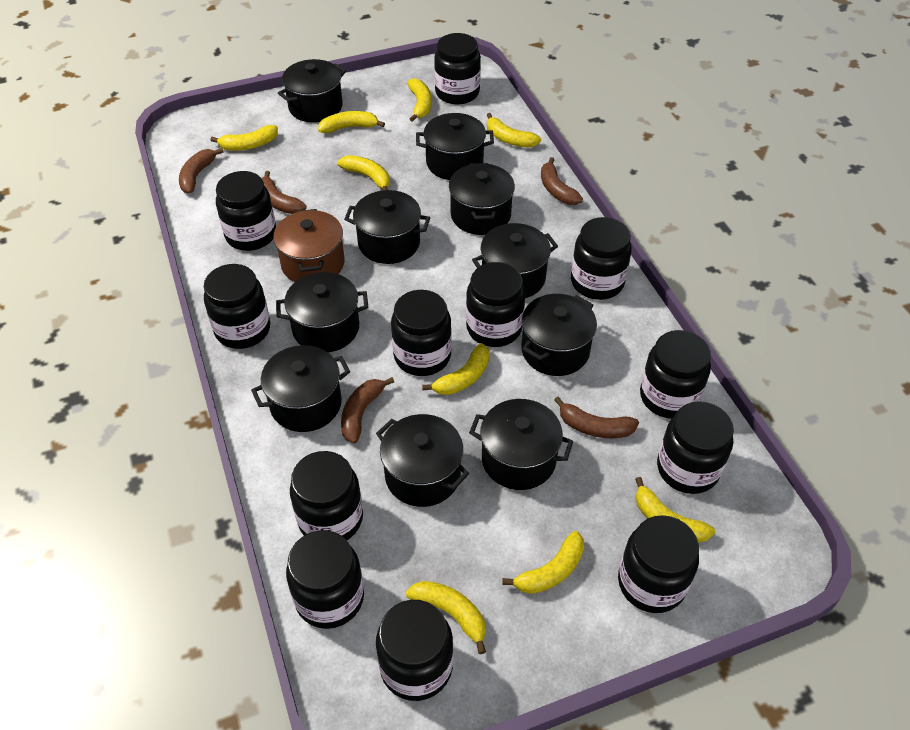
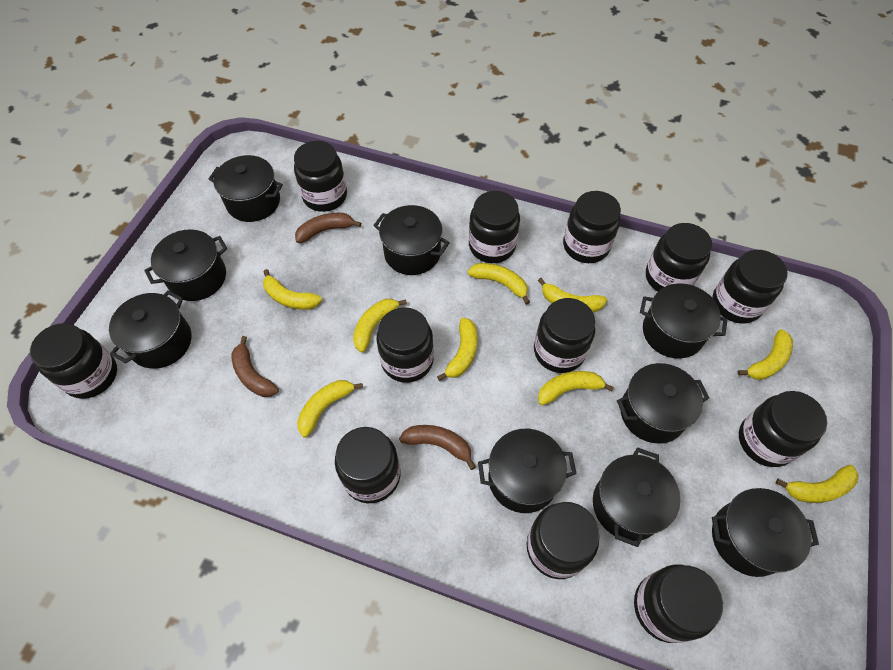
black pot: [251,345,350,432] [276,272,368,352] [278,59,346,123] [344,190,430,264] [376,414,469,507] [416,113,494,180] [449,163,515,235] [469,399,573,490] [472,223,558,298] [521,294,597,376] = 10 -> [109,290,192,369] [144,229,227,301] [209,155,283,222] [373,205,450,275] [478,429,577,513] [593,447,680,547] [617,363,709,444] [640,284,728,359] [712,488,819,577] = 9
brown banana: [179,148,224,193] [261,171,307,214] [341,377,394,443] [541,157,583,205] [554,397,639,438] = 5 -> [231,336,279,397] [295,213,361,243] [399,425,476,470] = 3
brown pot: [273,209,345,282] = 1 -> none = 0

